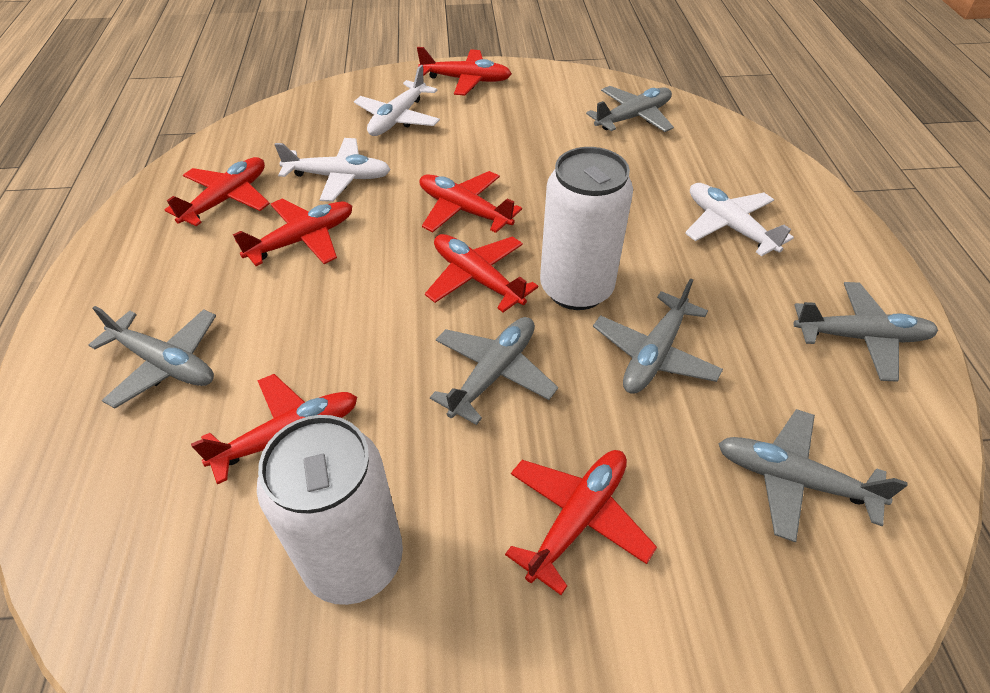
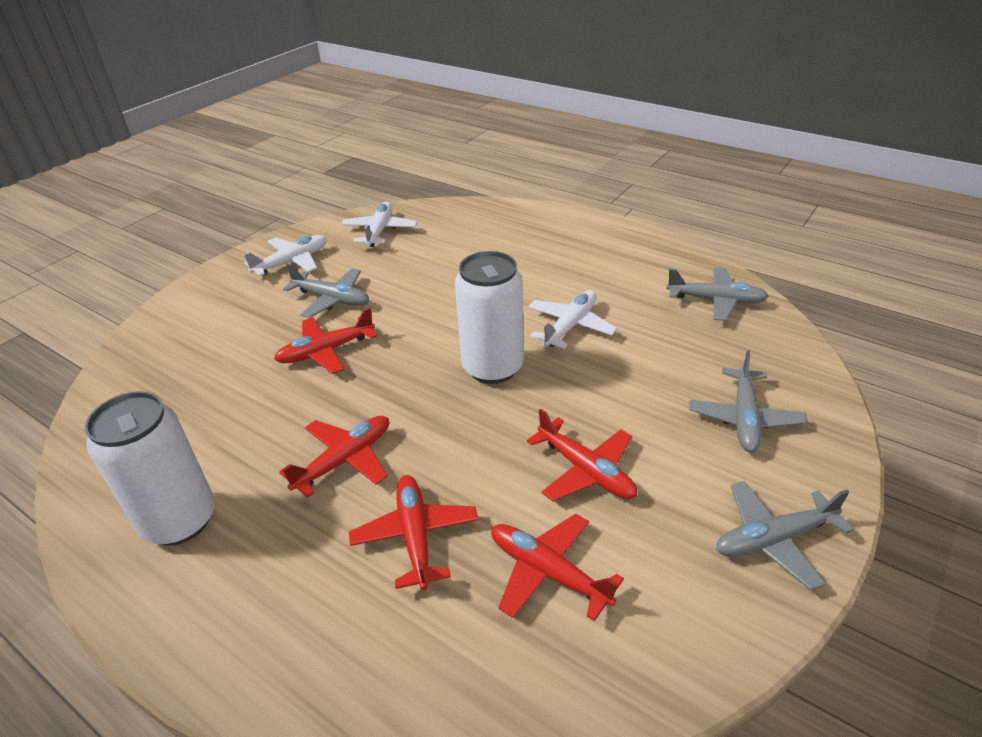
grey plane: [89,306,216,408] [430,317,558,425] [586,86,674,132] [593,278,723,394] [718,409,908,543] [793,282,938,382] = 6 -> [283,263,369,318] [666,268,769,321] [689,350,807,452] [716,481,854,590] = 4
red plane: [165,157,270,226] [191,374,357,484] [233,198,352,266] [417,47,512,96] [420,171,522,233] [425,234,538,312] [505,450,657,595] = 7 -> [274,308,377,374] [279,416,389,498] [349,475,478,590] [491,514,624,621] [527,409,637,501] = 5

